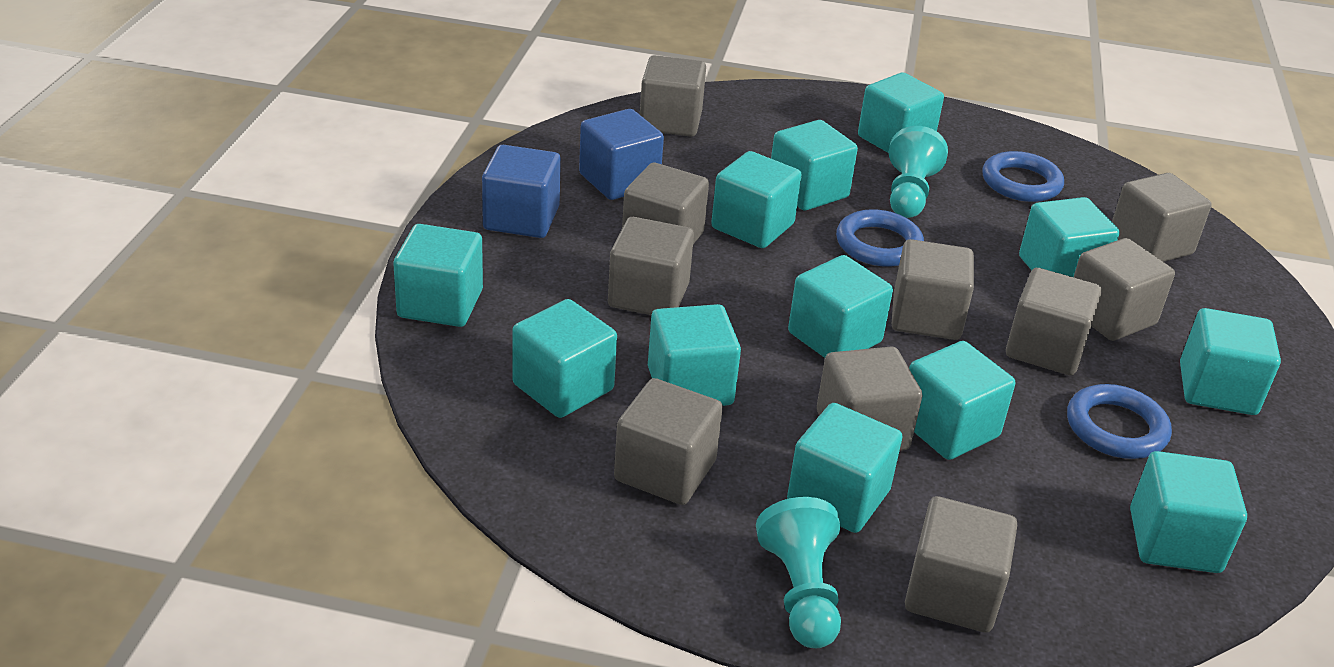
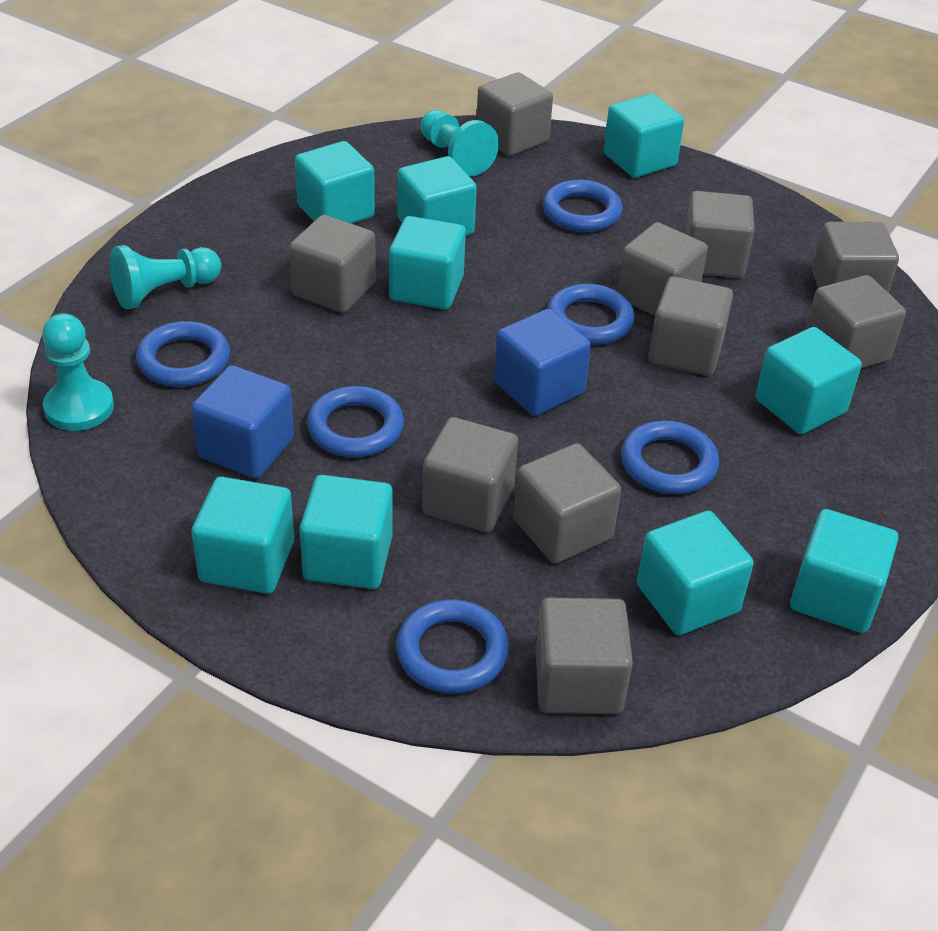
blue ring: [836,209,924,267] [983,151,1064,202] [1067,384,1172,459] = 3 -> [136,321,230,387] [307,386,404,457] [396,599,509,693] [542,180,622,232] [547,284,635,345] [621,420,719,494] = 6
turquoise cube: [393,224,483,327] [512,299,617,418] [648,304,741,406] [711,151,802,248] [771,120,858,211] [787,403,903,533] [788,255,893,358] [858,72,944,153] [909,341,1015,460] [1019,197,1120,277] [1130,451,1247,573] [1180,308,1281,415] = 12 -> [191,477,294,594] [295,141,375,224] [299,475,393,589] [389,216,466,310] [397,156,477,236] [604,94,684,178] [637,511,754,635] [755,327,862,434] [790,509,898,633] = 9
turquoise pawn: [756,497,841,648] [889,126,948,218] = 2 -> [42,313,114,431] [110,245,221,309] [420,110,499,176] = 3

